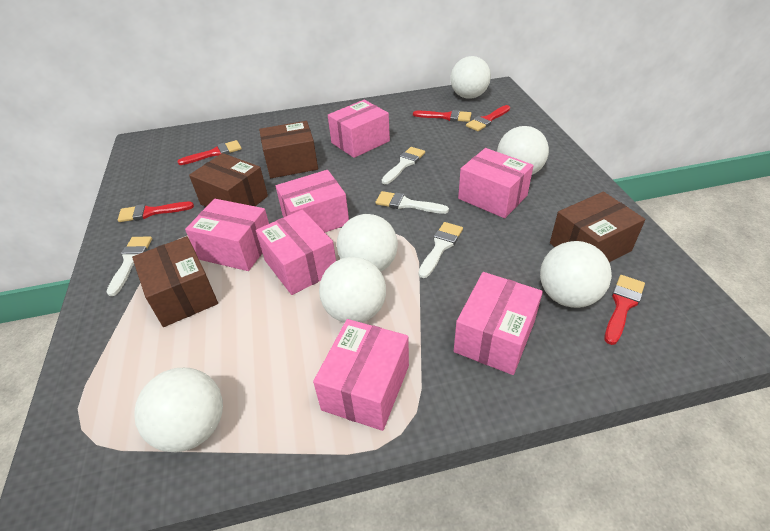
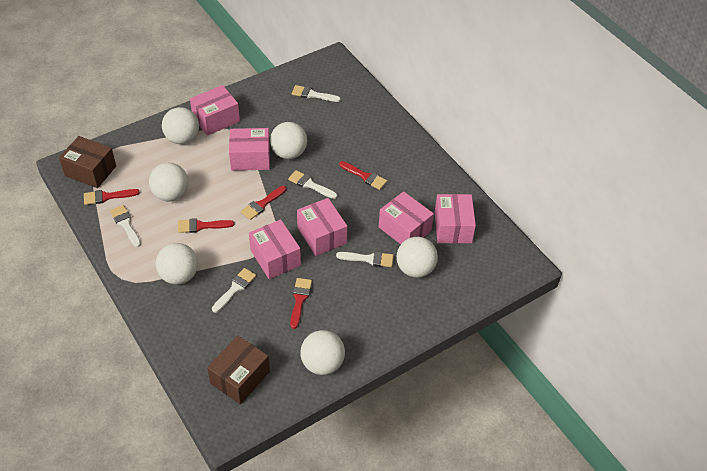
brown box: [132,236,218,327] [189,153,268,207] [259,121,318,178] [550,192,645,262] = 4 -> [59,136,116,188] [207,336,270,404] = 2
pink box: [185,199,269,271] [256,210,336,295] [276,170,349,232] [313,319,409,431] [328,100,390,158] [454,272,543,375] [458,148,534,218] = 7 -> [190,85,240,136] [229,128,270,171] [249,219,301,279] [297,198,347,256] [379,191,434,244] [435,194,476,243] = 6
white brush: [106,237,152,296] [375,191,449,214] [382,147,425,184] [418,222,463,278] = 4 -> [110,205,141,247] [212,268,256,313] [288,170,337,199] [292,85,341,102] [336,252,394,267] = 5

